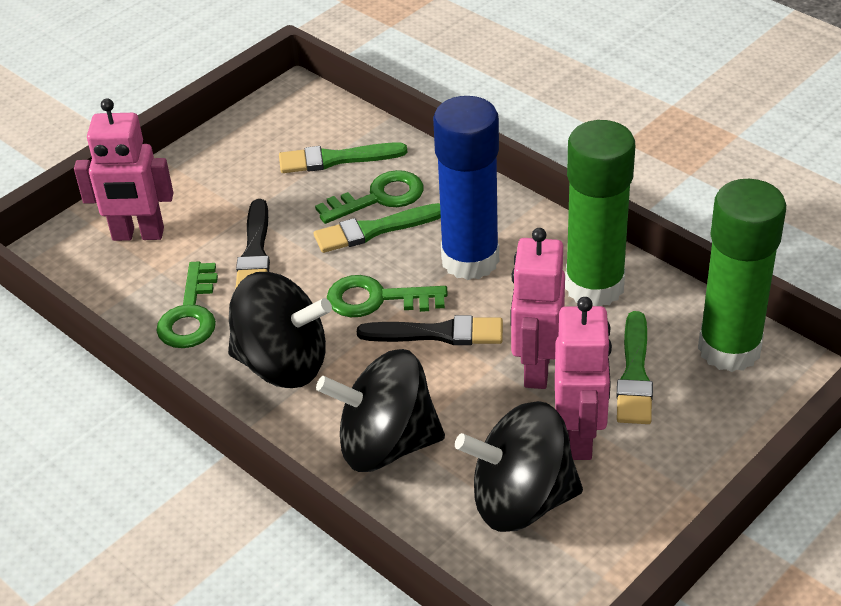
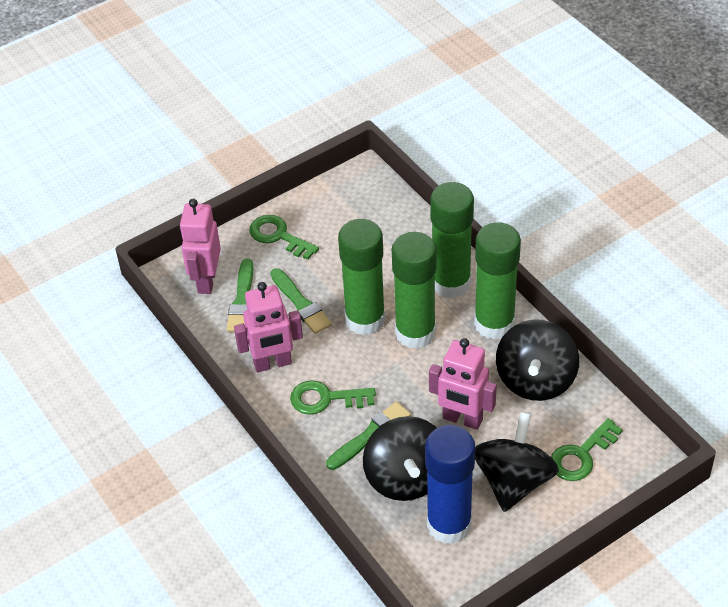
black brush: [235,199,270,289] [357,315,503,345] = 2 -> none = 0
green glue stick: [565,120,635,306] [698,179,786,372] = 2 -> [338,219,385,335] [392,232,437,349] [430,182,474,299] [474,222,521,340] = 4

